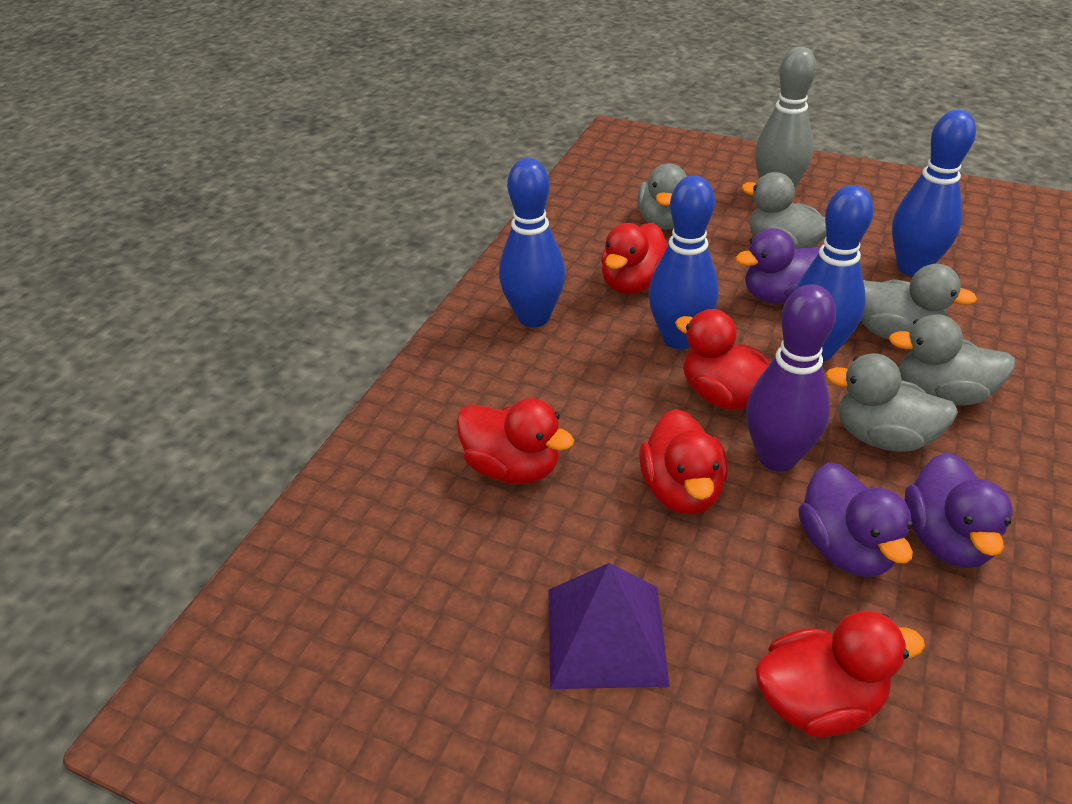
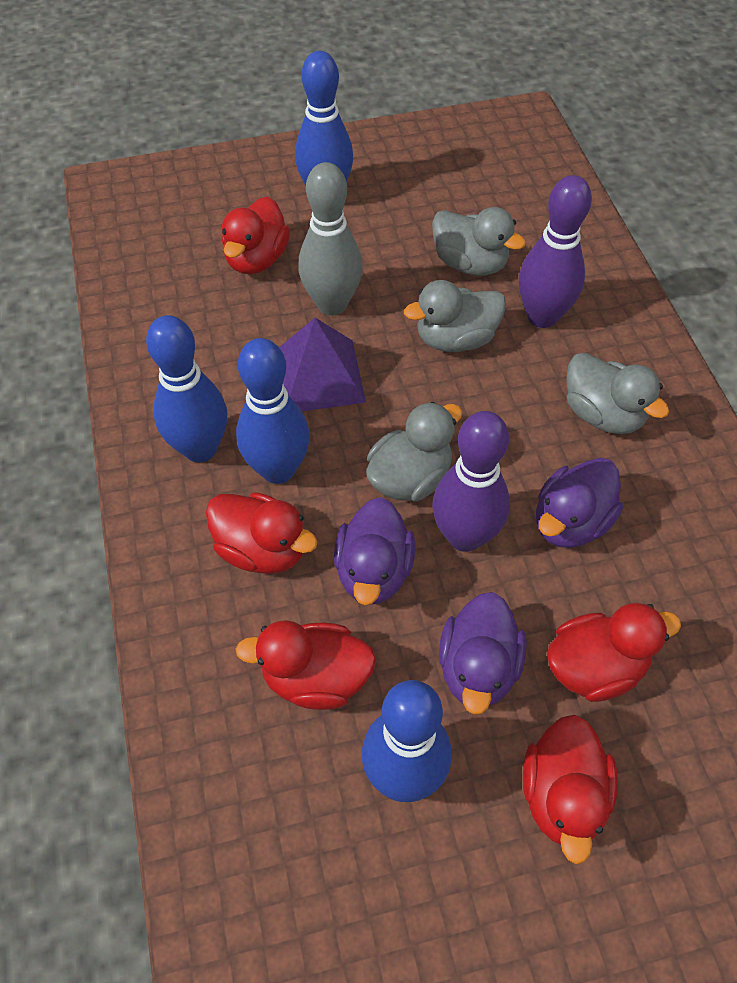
grey duck: [637,163,687,230] [741,172,826,249] [825,353,958,452] [861,264,977,340] [888,314,1016,406] = 5 -> [366,402,462,501] [404,280,506,352] [432,207,526,276] [567,352,669,434] = 4
purple bowling pin: [746,284,836,472] = 1 -> [432,411,510,552] [519,175,592,328] = 2

